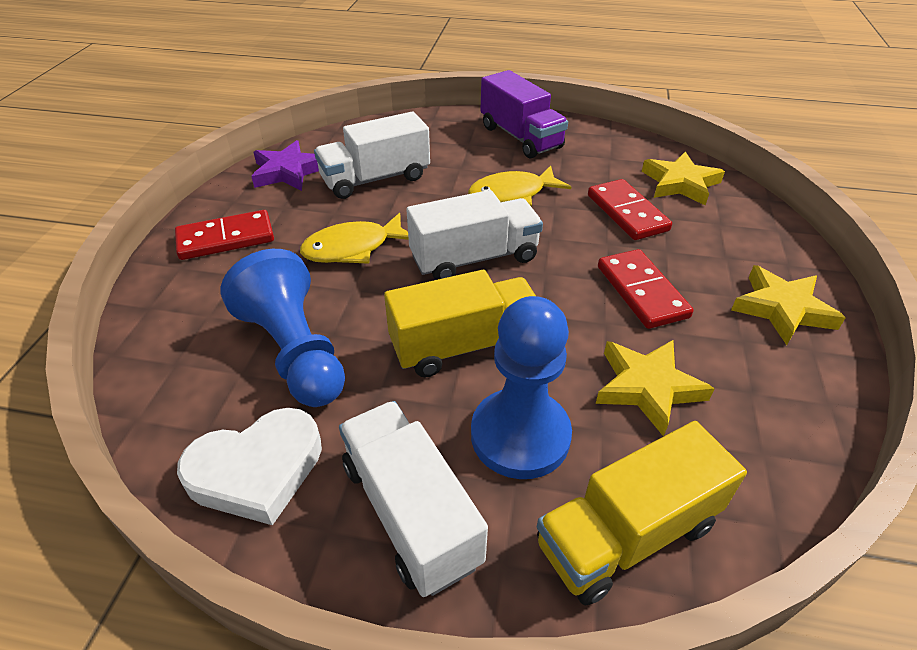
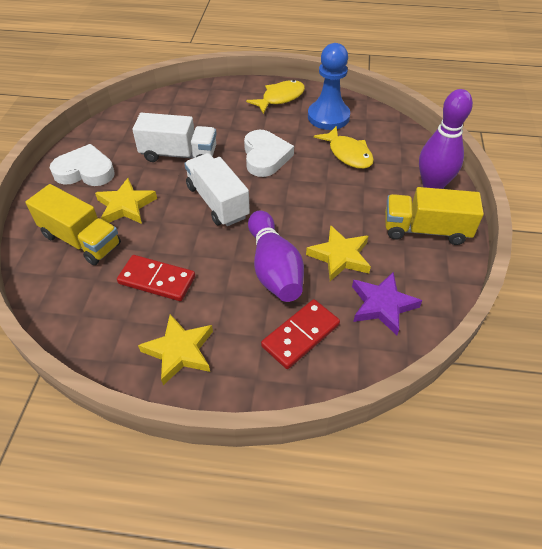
blue pawn: [221,249,345,407] [471,296,572,479] = 2 -> [308,43,350,130] = 1
purple bowling pin: none = 0 -> [248,211,304,302] [419,89,473,189] = 2
purple truck: [480,70,568,159] = 1 -> none = 0
red domino: [175,210,274,260] [588,179,672,240] [598,249,693,329] = 3 -> [117,255,195,301] [261,299,340,369] = 2
white heart: [177,408,322,525] = 1 -> [50,144,115,186] [244,130,294,177] = 2
white truck: [314,112,430,199] [339,401,488,597] [406,190,543,280] = 3 -> [132,113,217,162] [184,153,250,226] = 2

